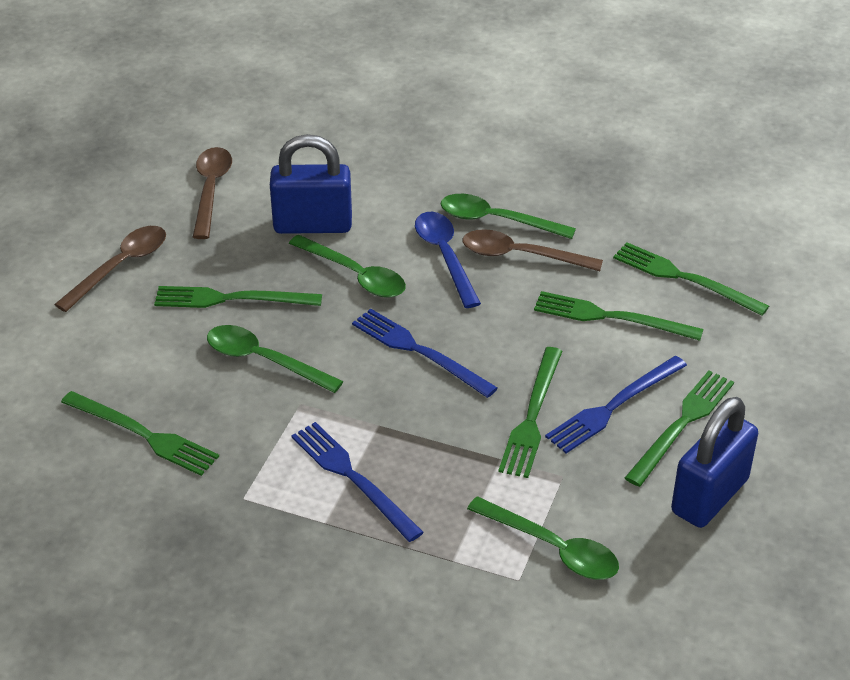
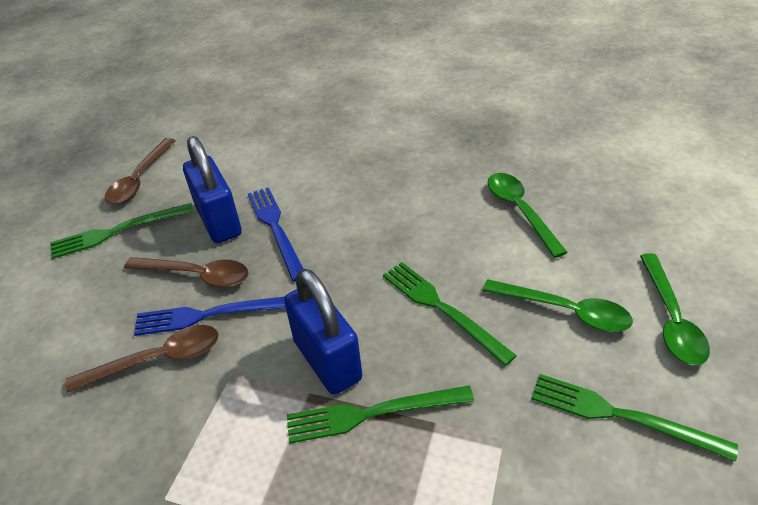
blue fork: [291,422,424,542] [352,309,498,398] [545,356,687,453] = 3 -> [134,297,286,336] [248,187,303,281] = 2
blue spoon: [415,212,481,308] = 1 -> none = 0
green fork: [61,391,219,476] [154,286,322,308] [498,347,562,478] [534,291,703,341] [613,242,769,316] [625,370,734,487] = 6 -> [50,203,194,259] [287,386,474,444] [383,262,517,366] [531,374,738,462] = 4
green spoon: [207,325,343,393] [289,235,406,298] [441,194,576,239] [467,496,619,580] = 4 -> [483,279,633,332] [488,173,568,258] [640,253,710,366] = 3

